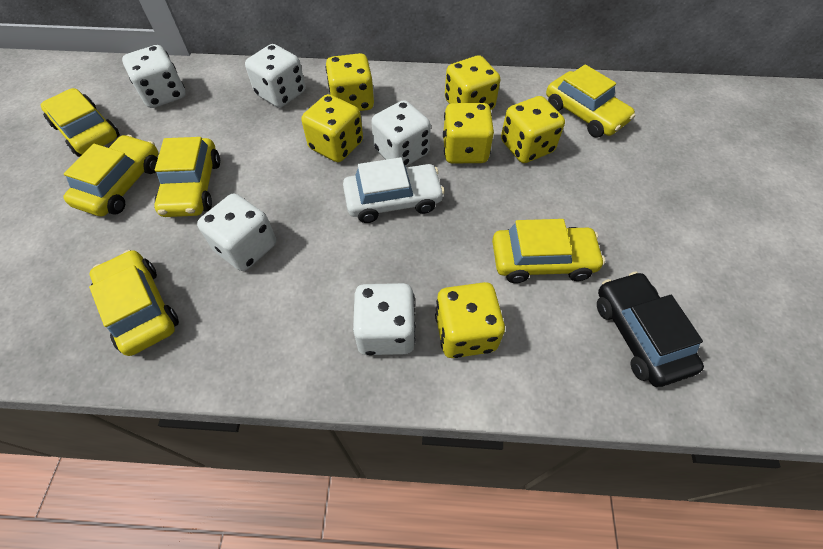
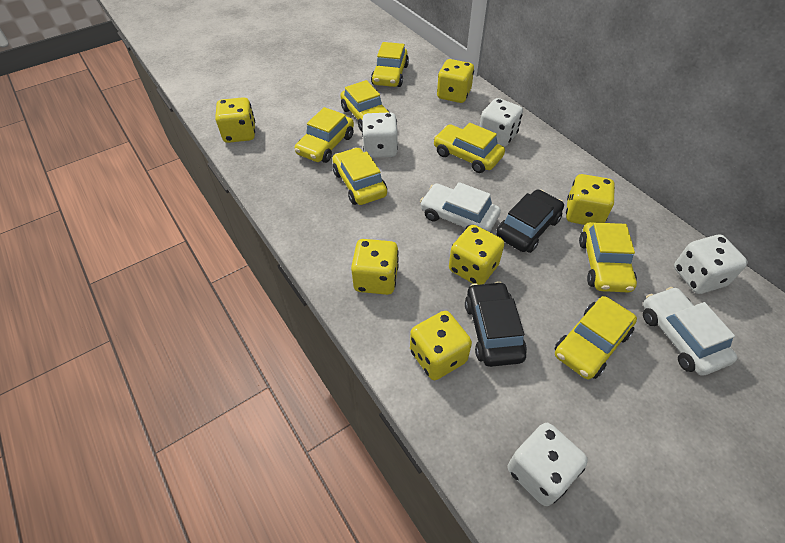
black car: [597,272,704,387] = 1 -> [465,281,527,367] [496,189,564,253] = 2
white car: [343,157,445,223] = 1 -> [420,182,501,232] [643,287,737,376] = 2
white dice: [122,45,185,108] [197,193,276,271] [245,44,305,108] [353,283,416,355] [371,100,431,167] = 5 -> [362,112,398,158] [479,98,523,147] [508,423,588,506] [674,235,748,294] = 4
yellow car: [41,88,120,157] [63,135,158,216] [89,250,179,356] [154,137,220,217] [492,219,605,283] [546,64,635,137] = 6 -> [295,107,354,163] [332,147,387,205] [340,80,389,132] [371,42,409,87] [433,123,505,173] [554,296,637,379] [579,222,637,292] = 7

